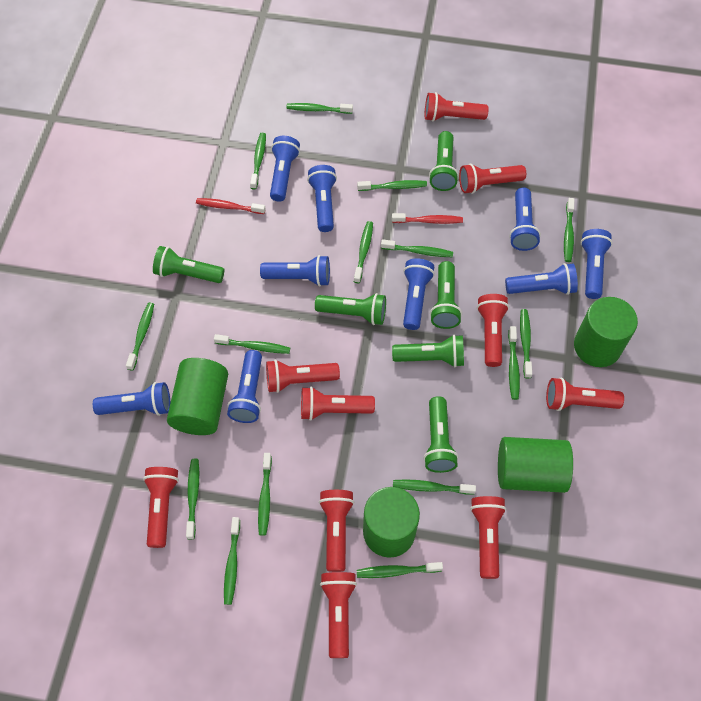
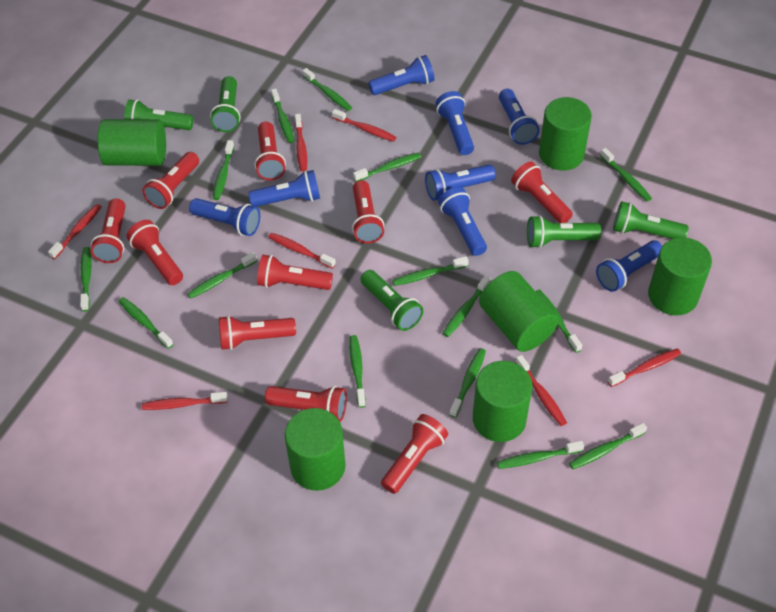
blue flashlight: [93,382,170,416] [227,350,262,423] [260,255,330,286] [270,136,300,202] [307,165,337,232] [403,258,435,330] [505,263,578,295] [509,187,541,251] [580,229,613,299] = 9 -> [189,198,260,236] [248,170,320,207] [368,55,434,95] [425,165,496,201] [436,91,474,155] [438,187,487,256] [499,89,540,145] [596,240,662,292] = 8
green cylinder: [167,358,228,435] [363,487,420,558] [498,437,573,493] [574,297,638,367] = 4 -> [98,119,166,166] [285,408,346,491] [473,361,532,442] [479,271,558,352] [539,97,592,171] [648,237,712,315] = 6
green flashlight: [153,246,225,283] [315,293,386,325] [392,335,464,367] [423,396,458,473] [429,131,459,191] [430,261,462,329] = 6 -> [124,99,193,130] [210,76,241,132] [360,270,424,331] [527,215,601,248] [613,201,689,239] = 5
red toothbrush: [196,198,265,214] [392,213,463,224] = 2 -> [48,204,102,259] [142,392,228,410] [268,233,336,269] [295,114,307,172] [332,109,397,142] [515,355,567,426] [608,348,681,387] = 7

